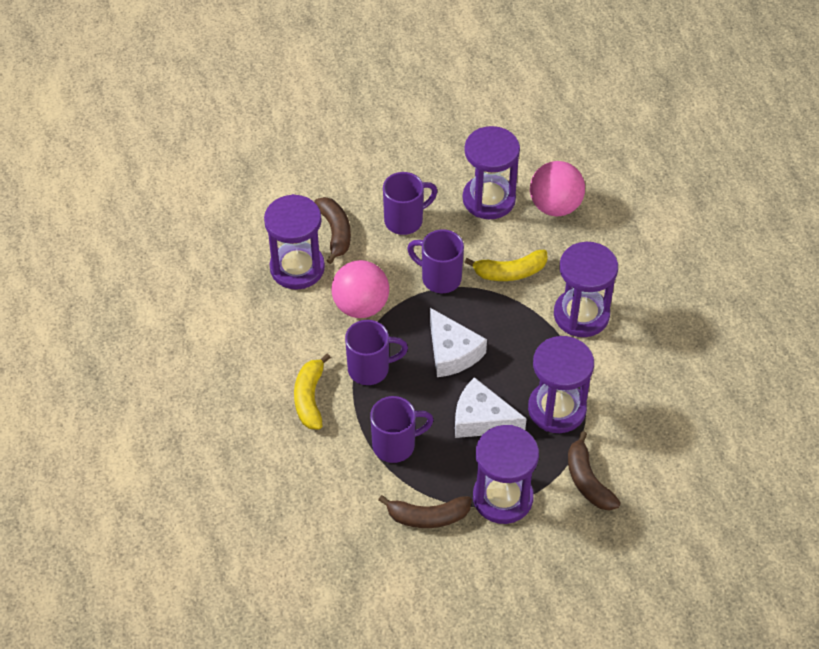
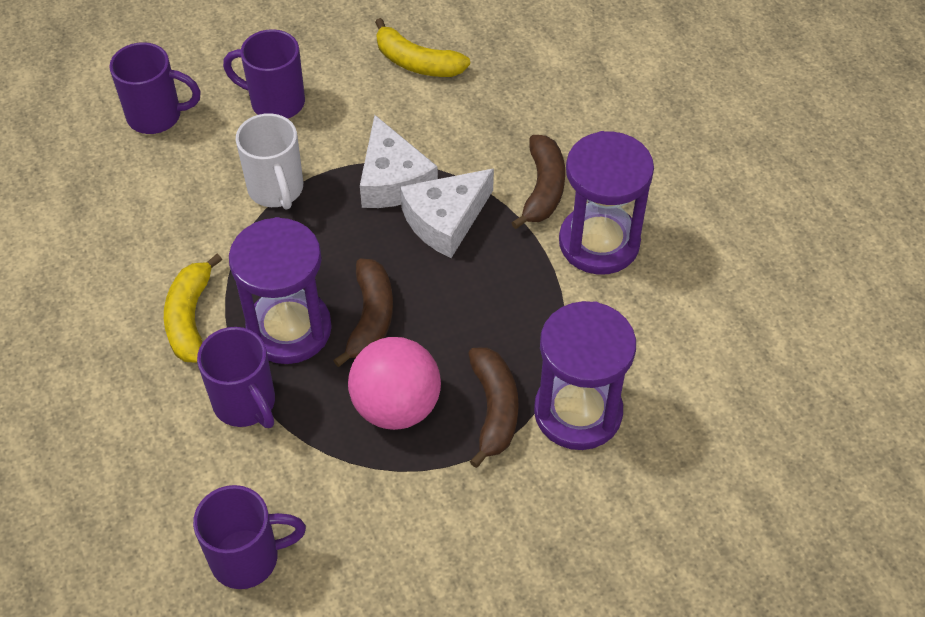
pink ball: [332,260,389,318] [530,161,585,216] = 2 -> [348,337,441,430] = 1
purple hourglass: [264,194,325,290] [462,126,520,219] [473,425,539,524] [528,336,594,433] [554,242,618,337] = 5 -> [229,217,332,364] [534,301,636,450] [559,131,654,275] = 3
white mug: none = 0 -> [236,113,303,210] = 1

